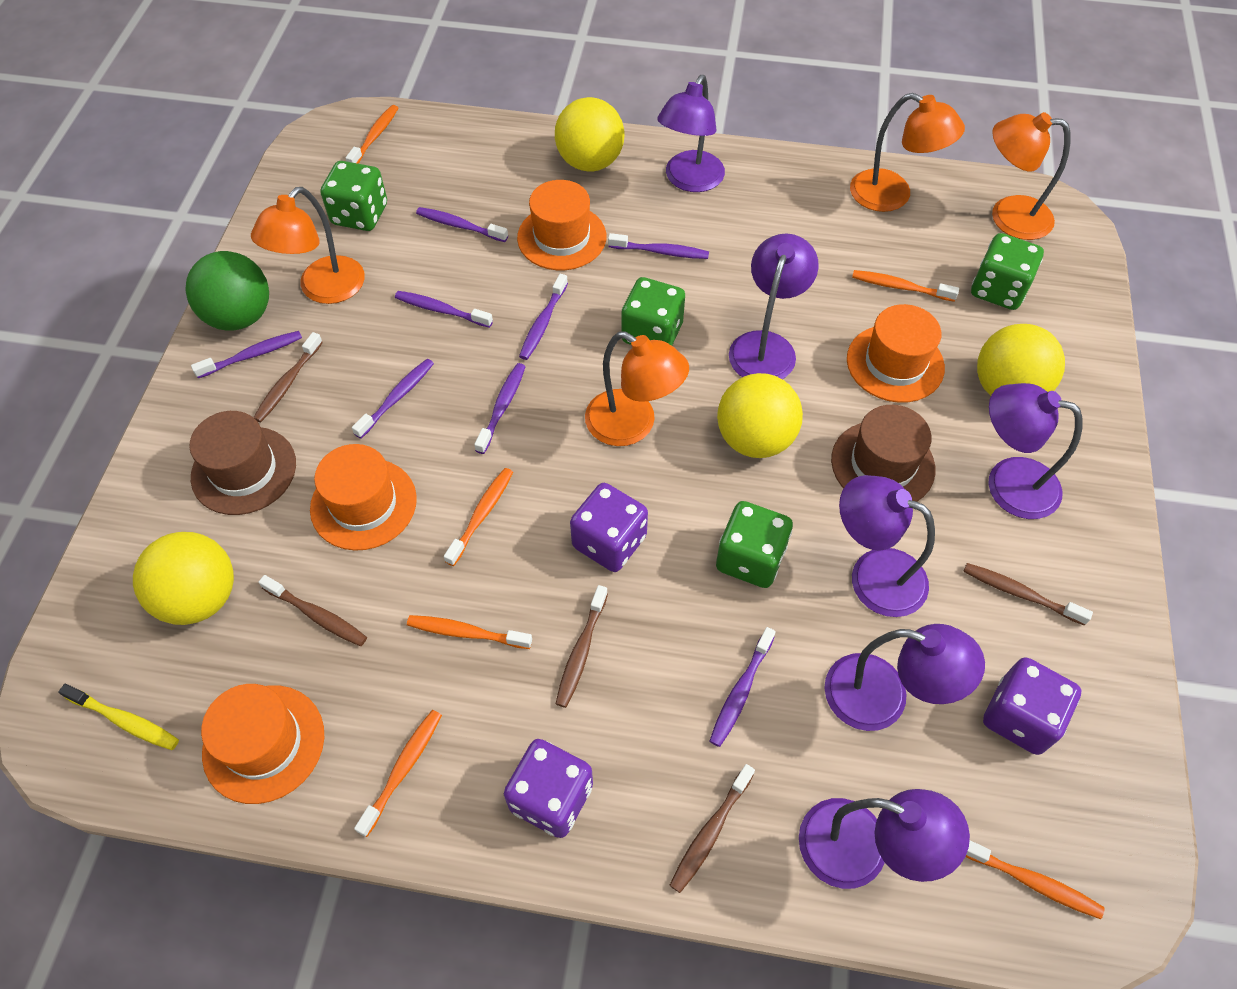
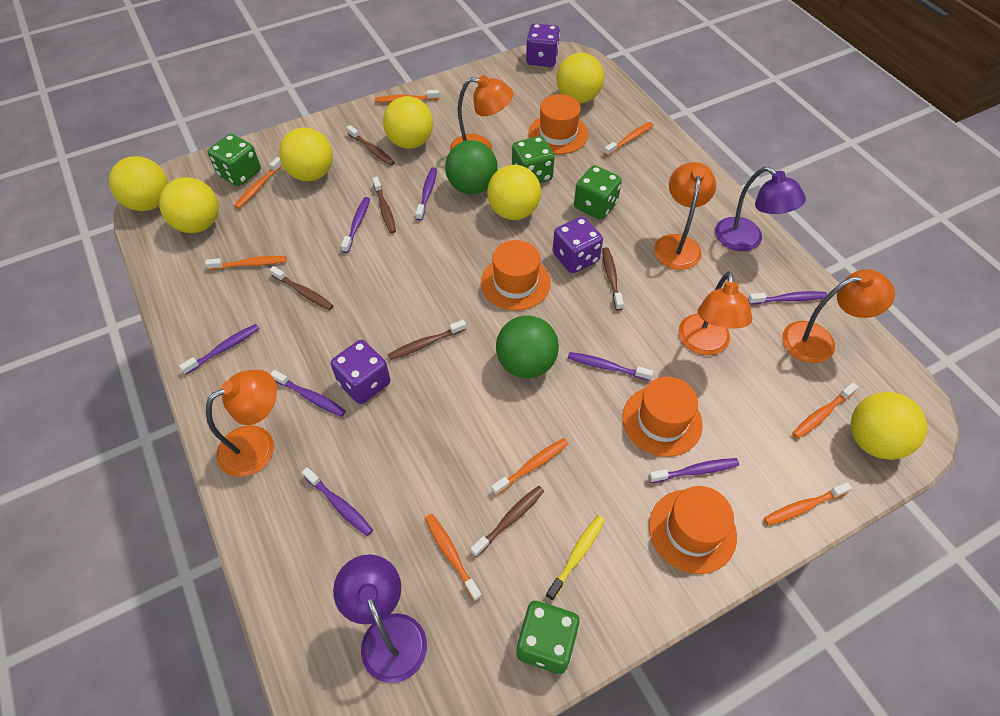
brown hat: [190,411,296,515] [831,405,935,502] = 2 -> none = 0
brown toothbrush: [254,332,323,422] [258,575,367,646] [555,585,608,708] [669,764,755,893] [963,563,1093,626] = 5 -> [269,266,334,311] [346,125,395,166] [372,177,396,233] [388,320,466,360] [471,486,544,557] [602,247,624,310] = 6
green ball: [185,251,269,331] = 1 -> [445,140,497,195] [496,315,559,378] = 2
orange lamp: [251,187,365,304] [585,332,689,446] [850,93,965,212] [992,112,1071,240] = 4 -> [206,370,277,477] [450,75,513,151] [654,162,716,270] [678,271,752,355] [782,269,895,363] = 5
orange toothbrush: [346,105,398,164] [354,710,442,837] [407,615,532,649] [444,468,513,566] [852,270,959,302] [966,840,1104,919] = 6 -> [205,256,287,270] [234,157,282,209] [375,90,439,103] [425,514,482,601] [491,438,568,496] [604,122,654,156] [764,482,852,526] [792,383,858,439] = 8
purple lamp: [657,75,725,192] [729,234,819,379] [799,789,970,889] [824,624,985,731] [839,475,935,617] [988,383,1083,519] = 6 -> [333,554,427,683] [715,167,806,251] = 2
yellow ball: [133,532,234,625] [555,97,625,171] [717,373,803,458] [977,324,1065,396] = 4 -> [109,156,168,211] [159,177,219,233] [279,127,333,181] [383,96,433,149] [487,165,541,220] [557,53,604,103] [851,392,927,460] = 7

